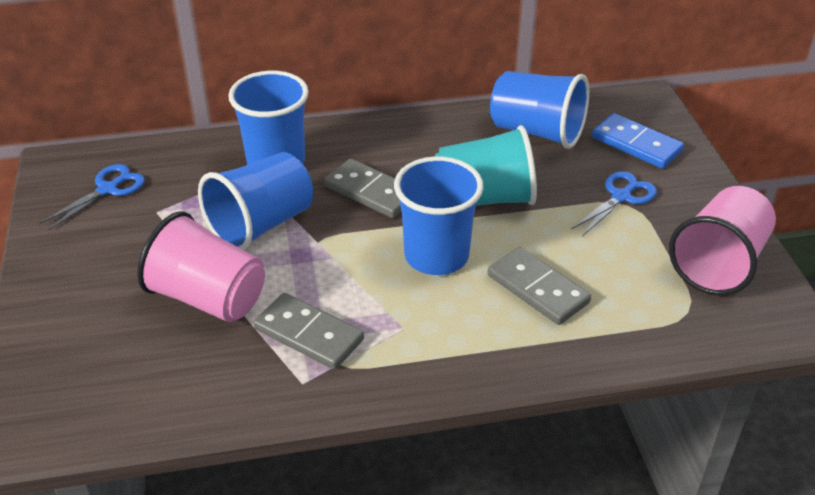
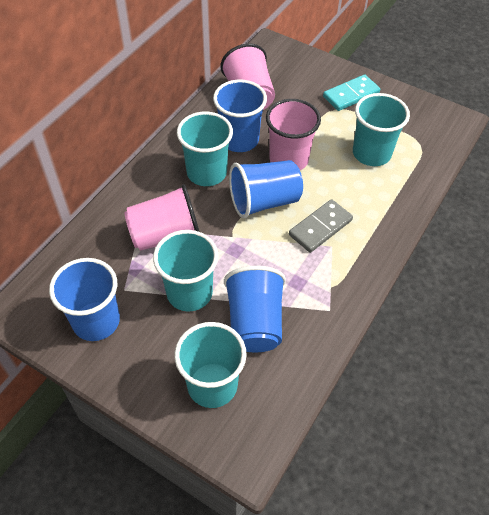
blue domino: [592,113,684,169] = 1 -> none = 0
blue scissors: [39,164,145,231] [571,171,657,236] = 2 -> none = 0
grey domino: [254,293,364,369] [324,159,402,218] [487,247,591,325] = 3 -> [289,199,353,253] = 1
pink cup: [137,211,265,322] [669,186,776,296] = 2 -> [124,185,199,251] [221,43,275,110] [266,99,321,170] = 3
turquoise cup: [435,125,537,206] = 1 -> [153,230,218,312] [175,322,247,408] [177,111,233,186] [353,93,410,166] = 4
turquoise domino: none = 0 -> [323,74,380,111] = 1

